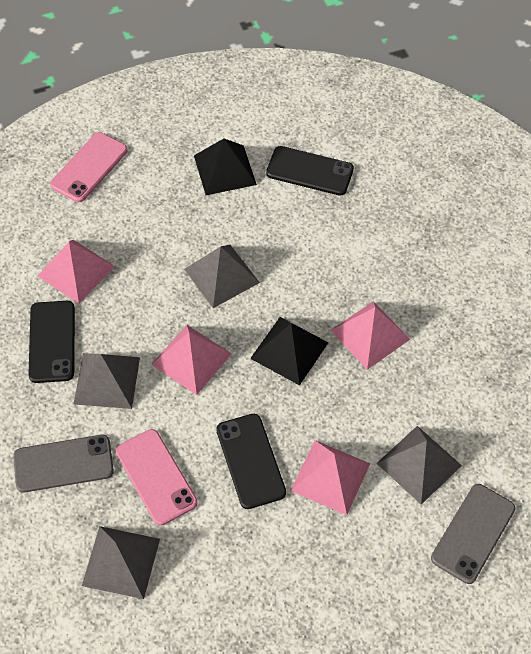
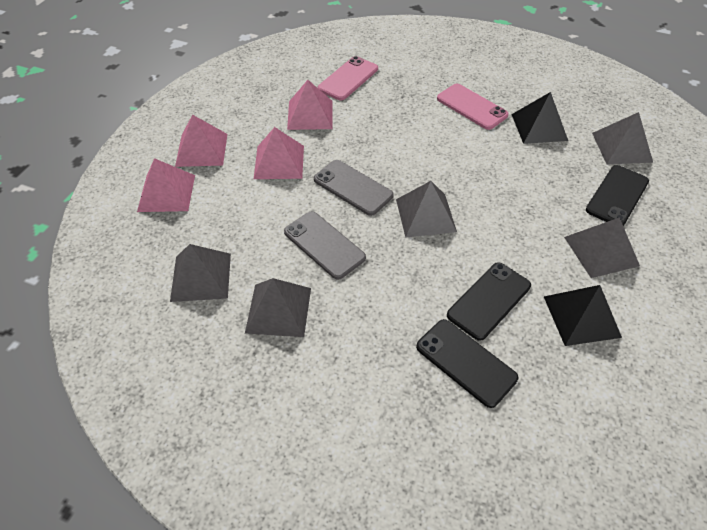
grey pyramid: [74,353,140,409] [82,526,160,599] [184,245,260,308] [376,426,462,505] = 4 -> [170,244,231,302] [245,278,311,337] [396,181,457,238] [564,217,640,278] [592,112,653,164] = 5

